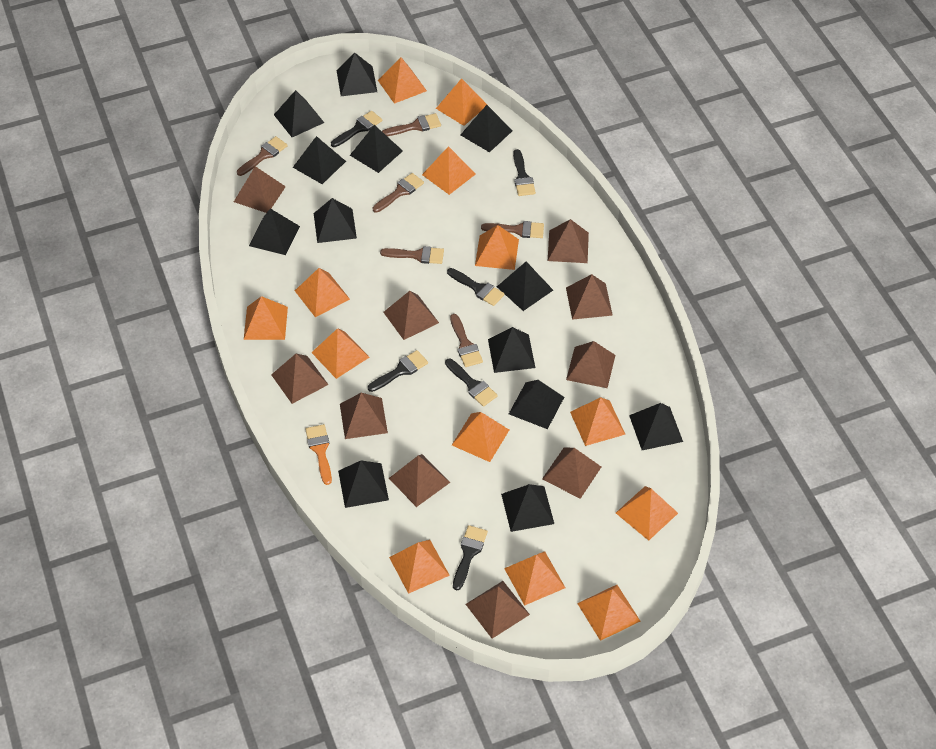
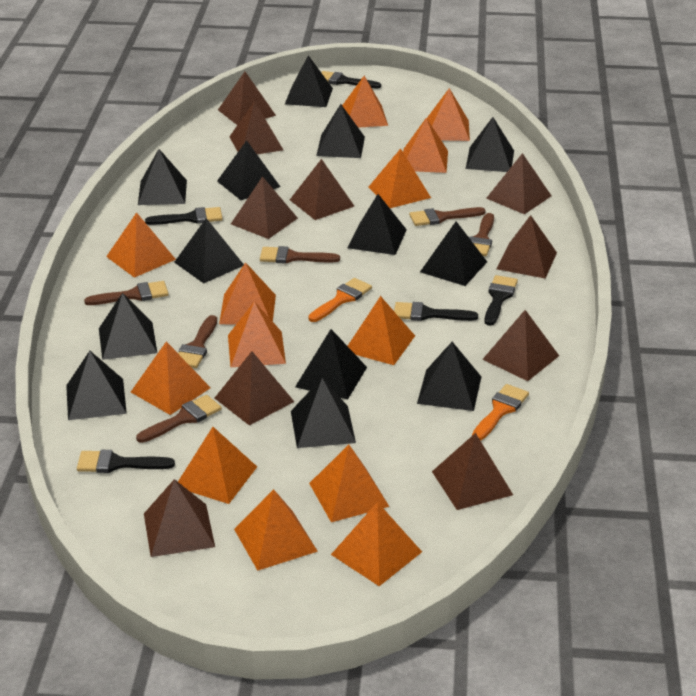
black brush: [331,111,383,147] [368,350,428,392] [445,359,498,407] [447,268,504,306] [453,525,488,590] [513,149,536,196] = 6 -> [77,450,175,473] [145,207,223,225] [321,71,381,89] [394,302,478,321] [485,275,518,326] = 5
orange brush: [305,424,332,485] = 1 -> [308,278,372,322] [472,384,529,441] = 2

